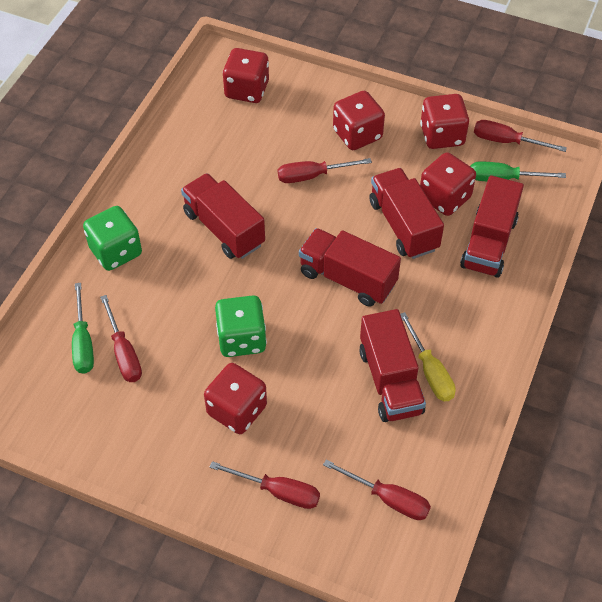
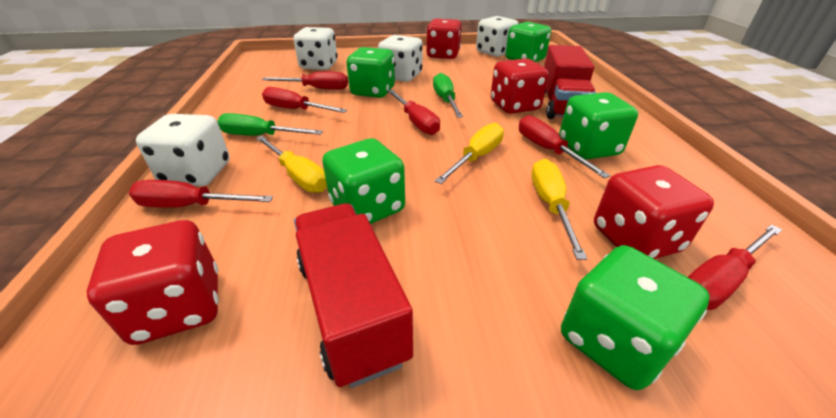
green dice: [83,206,142,271] [215,295,267,357] = 2 -> [322,138,405,224] [347,47,395,98] [506,22,551,62] [559,92,638,160] [561,245,710,390] = 5
red dice: [204,363,267,434] [223,48,269,103] [333,91,385,150] [420,94,469,149] [420,152,476,216] = 5 -> [87,220,219,345] [426,19,462,59] [491,59,549,114] [594,165,714,259] = 4
red screwdriver: [100,295,142,382] [209,461,320,509] [278,158,372,183] [323,460,431,520] [474,120,567,152] = 5 -> [129,180,273,208] [261,72,348,90] [262,87,347,113] [387,90,440,135] [519,115,610,178] [688,224,782,310] = 6
red truck: [181,173,265,259] [299,228,401,307] [359,309,426,422] [369,168,444,259] [460,175,524,278] = 5 -> [294,203,413,388] [544,45,596,119] = 2
white dice: none = 0 -> [136,114,230,186] [294,27,338,70] [378,35,422,82] [476,16,518,57] = 4
yellow screwdriver: [400,312,456,401] = 1 -> [256,136,327,193] [435,123,504,184] [531,159,587,260] = 3

